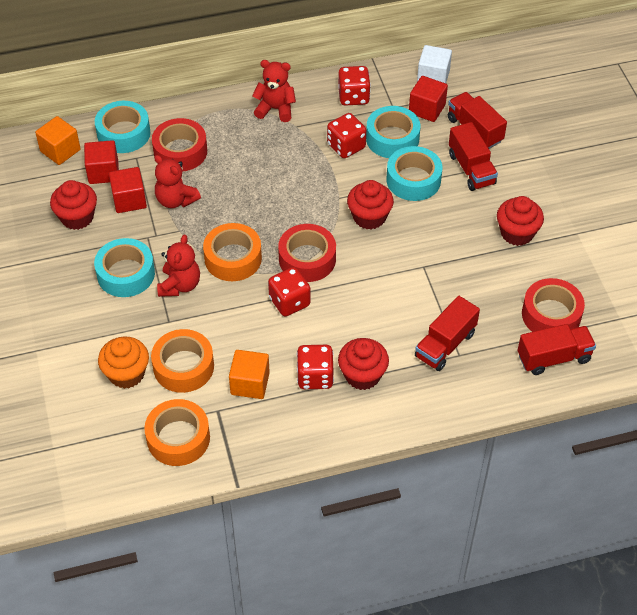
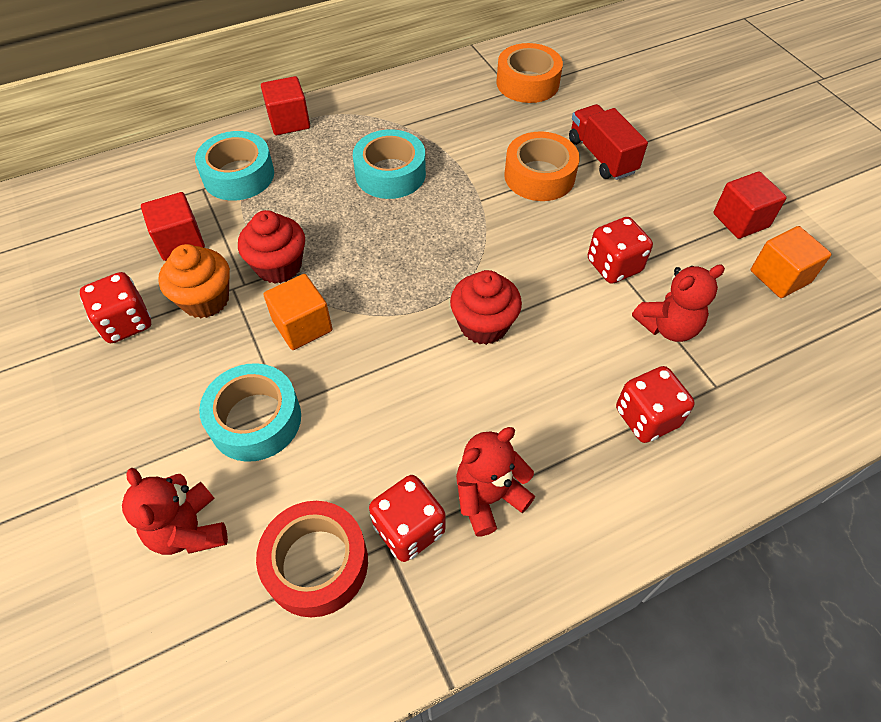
orange tape: [144,399,210,466] [151,329,214,393] [203,223,262,281] = 3 -> [496,43,563,103] [504,131,580,201] = 2
red cupcake: [50,180,97,230] [338,338,389,390] [347,180,394,230] [497,196,544,246] = 4 -> [238,210,305,284] [450,270,522,345] = 2
red tape: [152,118,207,172] [278,224,336,282] [522,278,585,332] = 3 -> [256,501,368,617] = 1
red truck: [415,296,480,371] [448,92,507,149] [449,122,498,191] [517,324,596,375] = 4 -> [569,104,648,180] = 1
turquoise tape: [94,238,155,297] [95,101,150,153] [366,106,420,158] [386,146,442,201] = 4 -> [195,131,274,201] [199,363,301,462] [353,129,426,199] = 3
white cube: [417,45,452,83] = 1 -> none = 0

